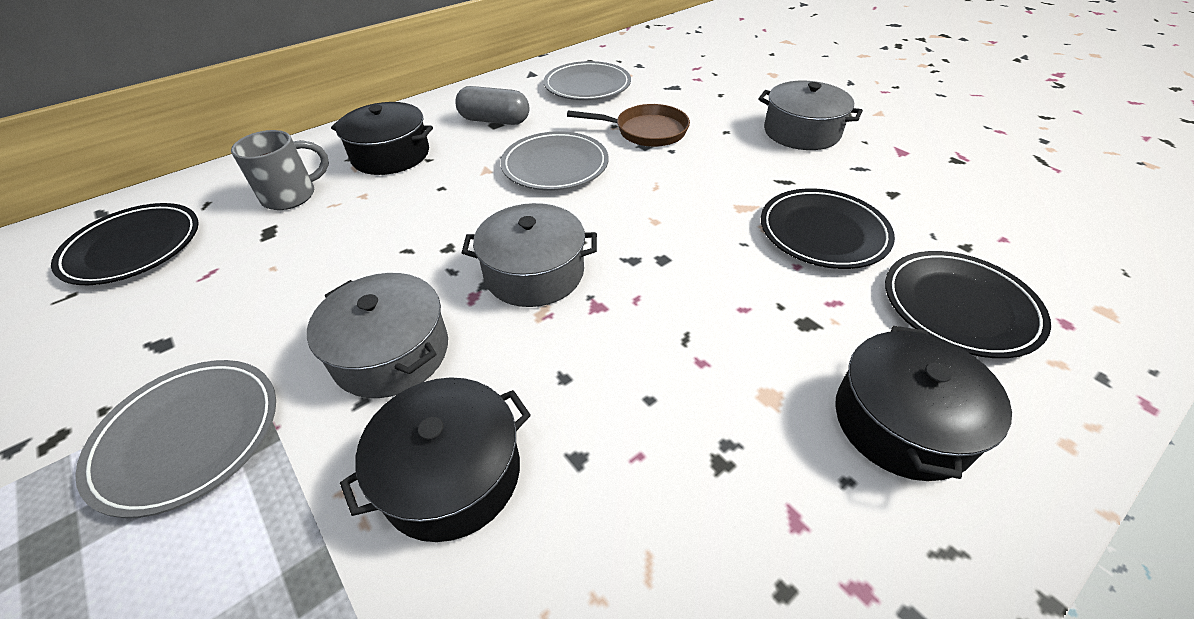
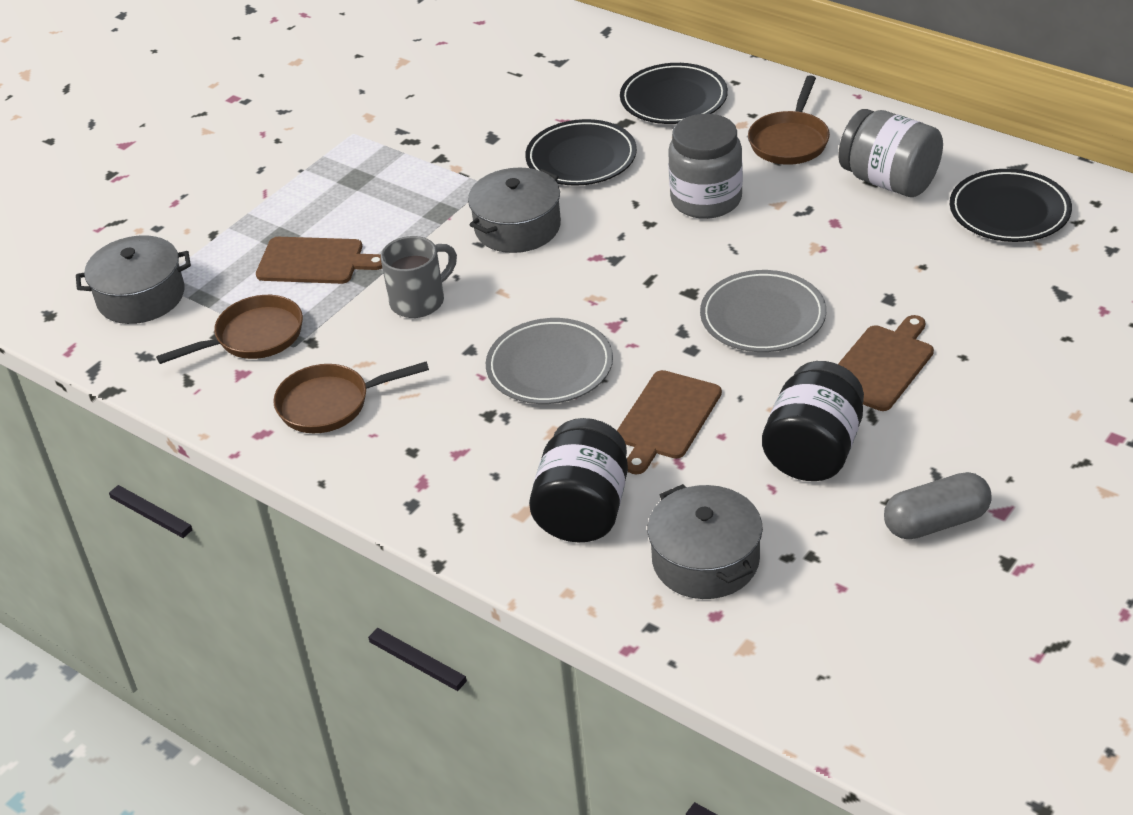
black jar: none = 0 -> [529,418,628,542] [762,361,864,481] = 2
black pot: [331,102,433,175] [340,377,531,542] [835,326,1012,481] = 3 -> none = 0
brown cutting board: none = 0 -> [256,237,382,284] [617,370,722,474] [838,315,934,411] = 3
brown pan: [567,104,690,147] = 1 -> [156,295,303,364] [273,361,429,433] [748,75,830,165] = 3
grey jar: none = 0 -> [668,114,743,219] [838,109,943,197] = 2
grey plate: [75,360,276,518] [500,131,609,190] [544,61,631,100] = 3 -> [486,318,613,404] [700,270,826,352] = 2

